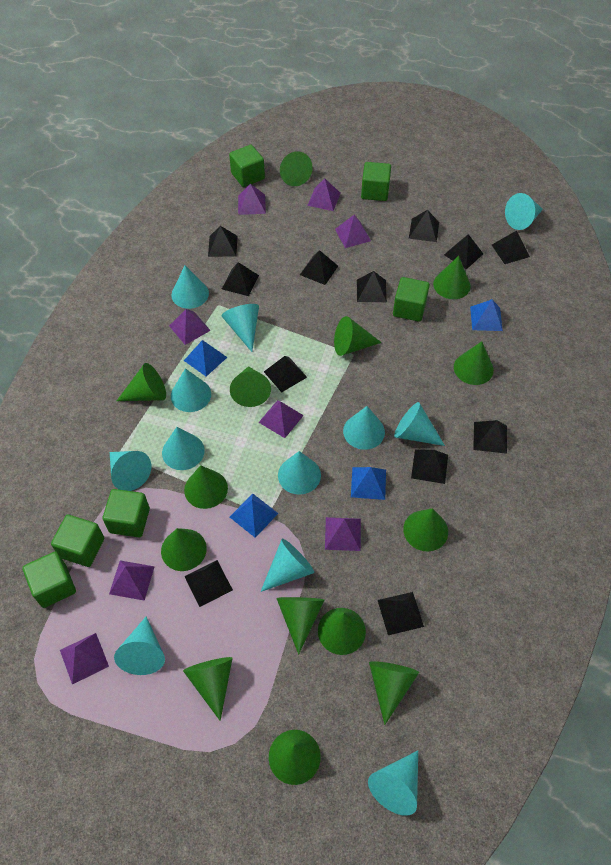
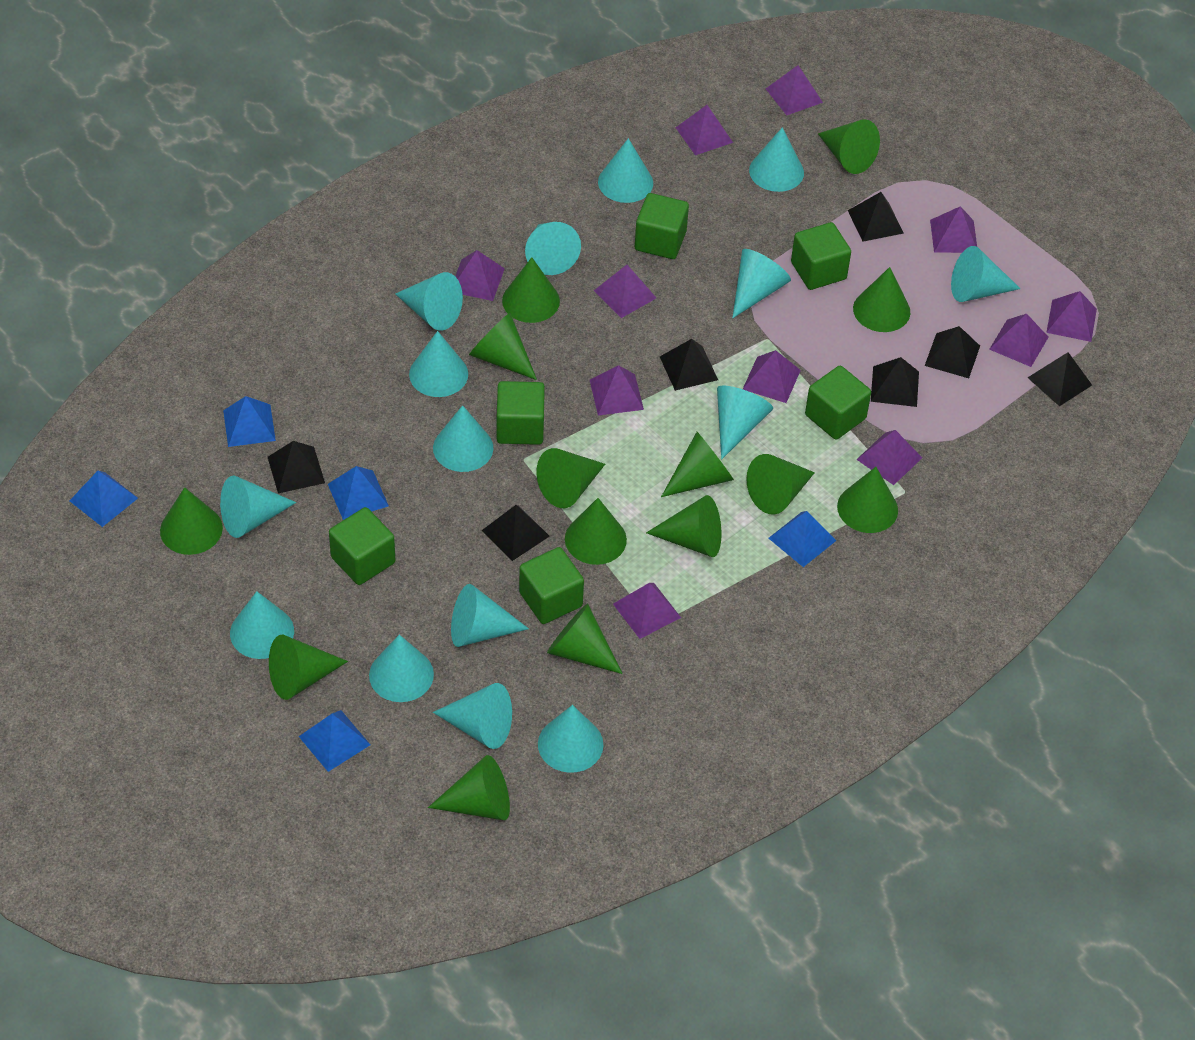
black pyramid: [184,560,233,607] [208,226,237,257] [222,262,259,296] [264,356,307,393] [300,250,338,285] [357,271,387,302] [378,592,424,635] [409,210,439,242] [411,449,448,484] [444,234,483,269] [473,420,507,454] [492,231,530,264] = 12 -> [268,441,325,494] [481,505,549,561] [660,339,718,391] [848,192,904,242] [871,357,919,407] [925,326,980,378] [1028,352,1092,406] = 7
blue pyramid: [184,340,227,377] [230,494,278,538] [351,467,386,500] [470,299,503,331] = 4 -> [70,471,138,527] [223,396,276,447] [298,710,370,772] [328,466,389,520] [768,511,836,567] = 5
purple pyramid: [60,633,109,684] [109,560,155,601] [169,309,211,345] [238,184,266,215] [258,400,304,438] [307,178,341,211] [325,517,361,551] [335,215,371,248] = 8 -> [455,250,505,301] [590,365,644,415] [594,265,656,318] [613,583,681,639] [676,105,733,155] [743,350,801,403] [766,65,823,115] [856,430,922,485] [930,206,977,253] [989,314,1049,367] [1046,291,1097,342] = 11
turquoise cone: [110,451,151,491] [114,617,165,675] [162,427,204,470] [171,265,209,309] [171,368,211,412] [222,304,259,352] [261,539,314,592] [278,451,321,495] [343,406,385,450] [368,750,418,816] [394,402,445,446] [505,193,543,230] = 12 -> [220,476,296,538] [230,591,294,659] [369,634,434,702] [396,272,463,331] [409,331,468,397] [433,405,493,472] [433,683,512,749] [451,584,529,647] [525,222,581,275] [538,705,603,773] [598,138,653,203] [717,385,773,459] [732,249,791,318] [749,127,804,192] [951,246,1021,302] = 15

